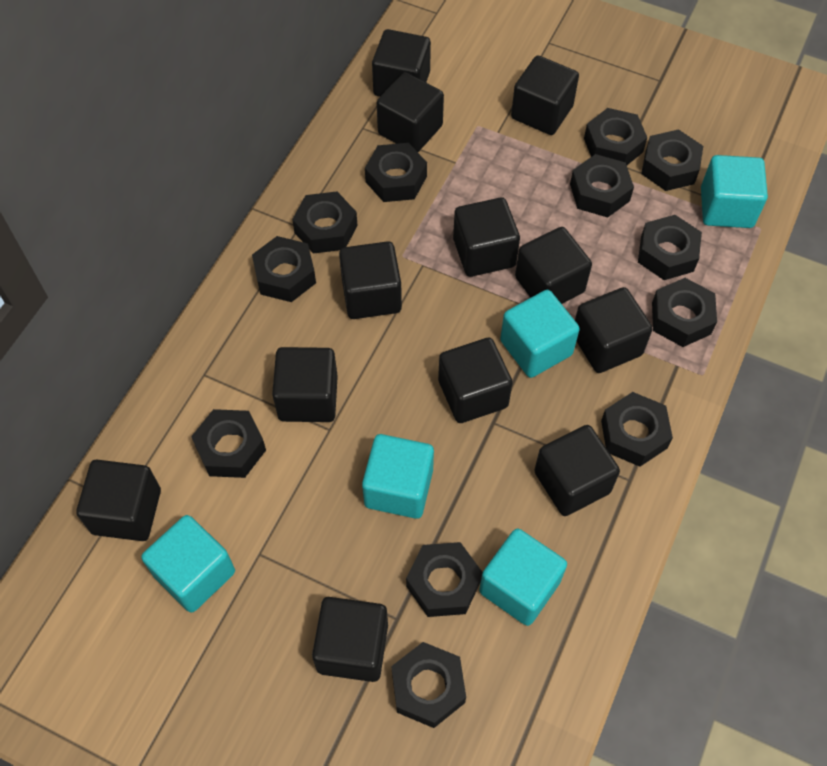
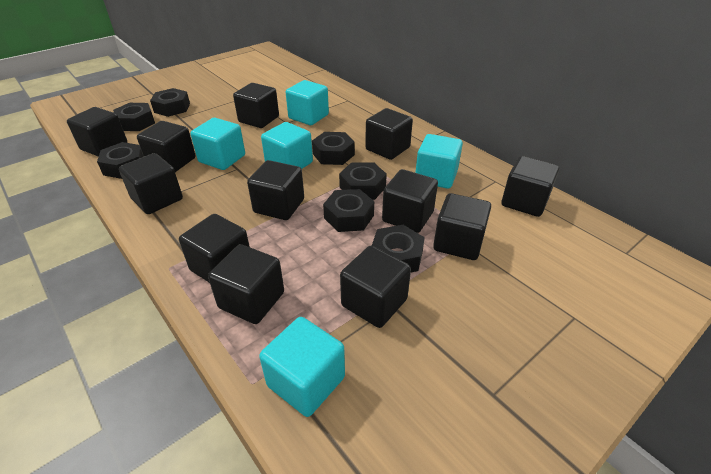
black nut: [191,409,266,478] [252,236,316,302] [292,192,358,254] [365,143,427,202] [391,642,466,728] [406,542,483,617] [570,154,634,217] [584,108,647,165] [601,392,673,467] [638,215,702,280] [641,129,703,191] [652,278,717,347] = 12 -> [97,142,144,179] [113,103,155,131] [150,88,190,117] [312,132,355,165] [323,189,374,232] [339,162,387,200] [372,225,425,272] = 7

